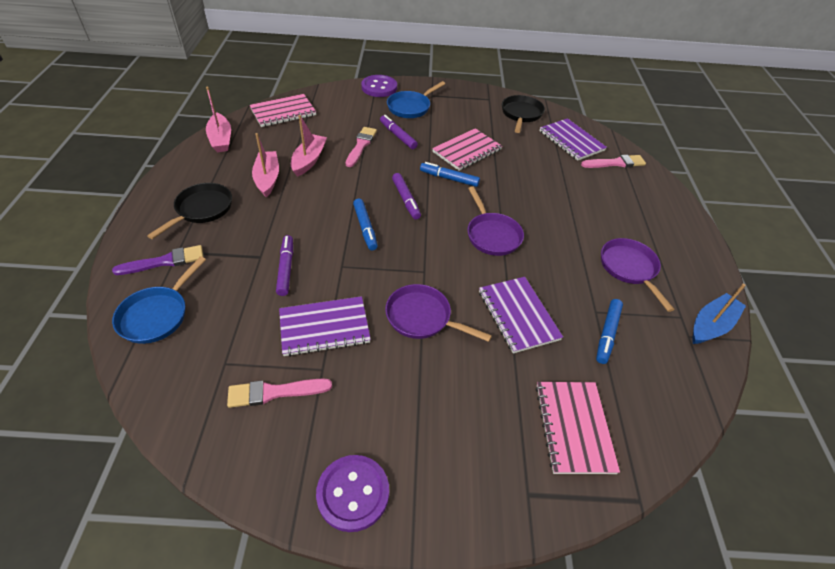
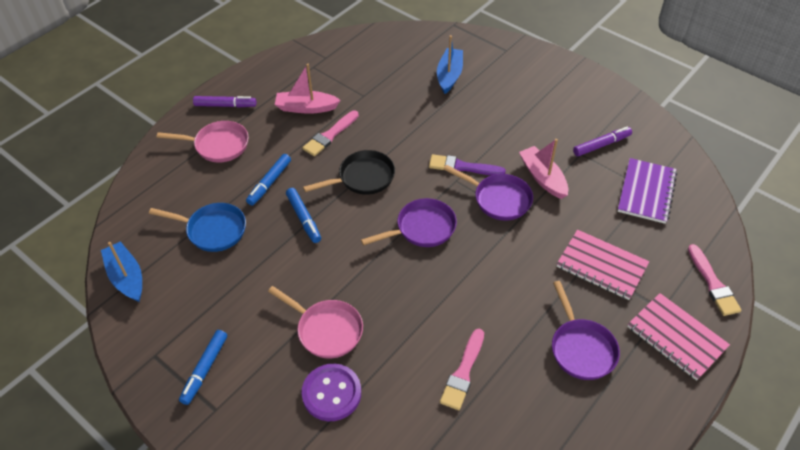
black pan: [147,183,232,239] [502,95,545,133] = 2 -> [303,150,395,195] = 1
blue boat: [692,284,746,344] = 1 -> [101,241,142,302] [437,35,463,94] = 2
blue pan: [112,256,206,344] [387,81,445,118] = 2 -> [149,203,246,252] = 1
pink boat: [206,87,231,152] [252,133,279,197] [291,115,327,177] = 3 -> [275,64,341,114] [519,139,568,199] = 2
pink notebook: [250,94,316,127] [432,128,502,171] [535,382,620,474] = 3 -> [557,230,649,300] [627,293,730,381] = 2
pink pan: none = 0 -> [157,121,249,163] [268,286,363,358] = 2
purple button: [316,455,389,532] [361,75,397,97] = 2 -> [302,364,361,421] = 1
purple marker: [276,235,293,296] [380,115,418,149] [392,173,421,220] = 3 -> [193,96,256,108] [573,127,632,156] = 2
purple notebook: [279,296,371,357] [479,277,563,353] [539,118,607,161] = 3 -> [618,158,677,224] = 1

